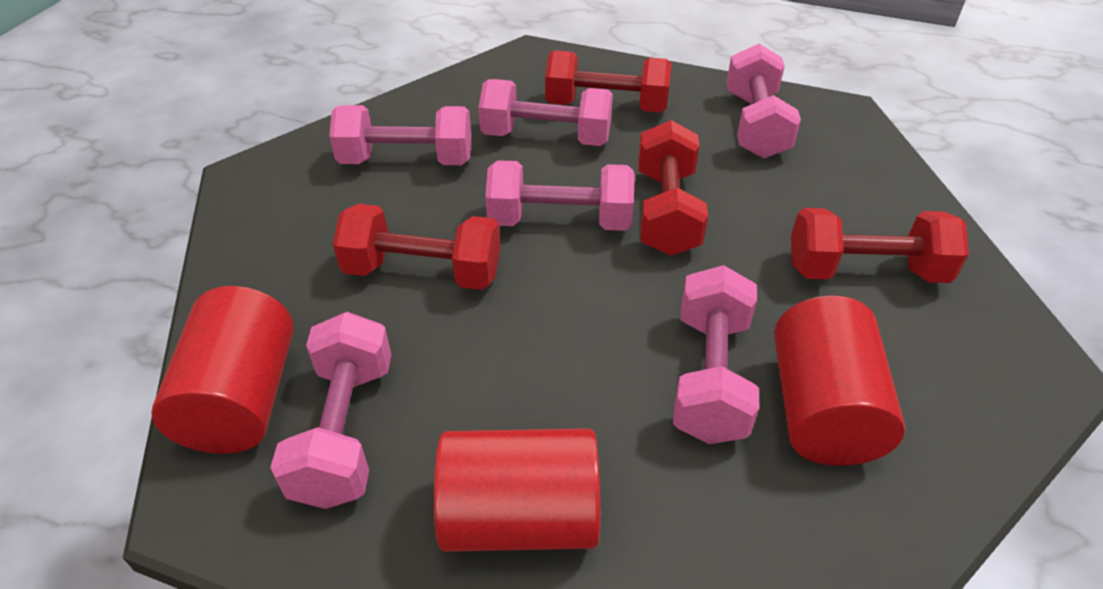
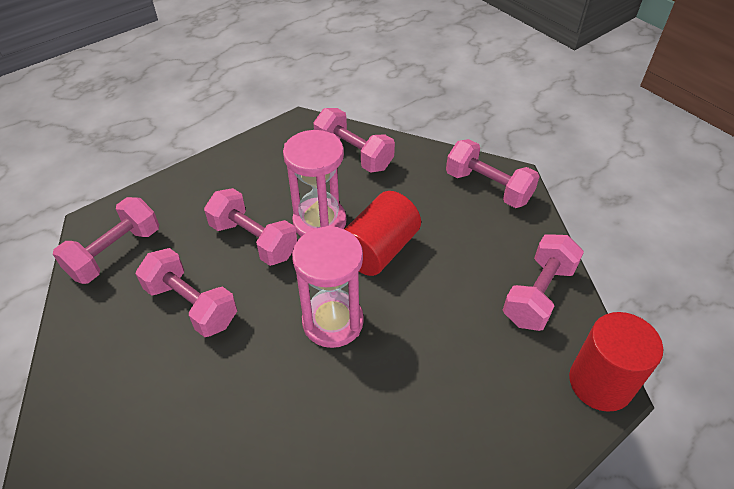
pink hourglass: none = 0 -> [283,130,346,237] [292,226,364,348] = 2
red cylinder: [151,286,293,454] [434,428,600,552] [774,296,905,466] = 3 -> [344,191,421,276] [569,312,663,412] = 2
red dumbbell: [333,204,500,290] [545,50,672,112] [638,120,708,256] [791,208,969,283] = 4 -> none = 0

